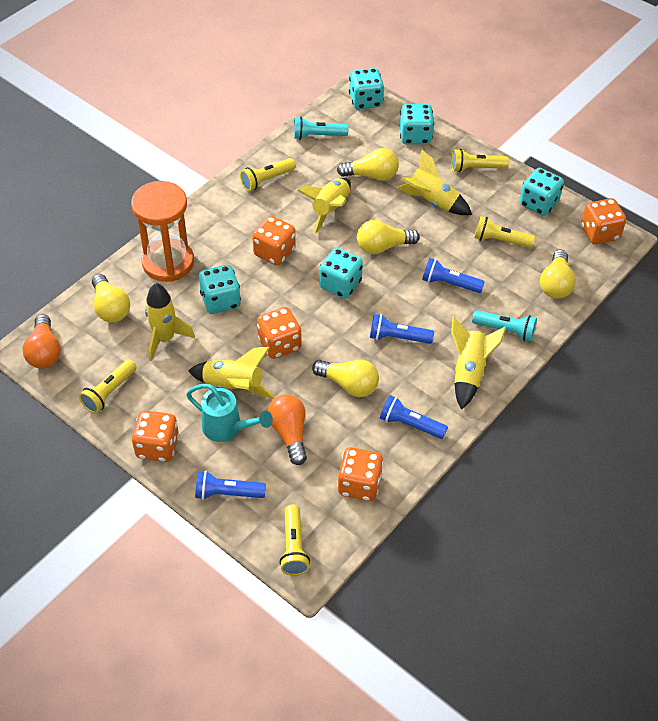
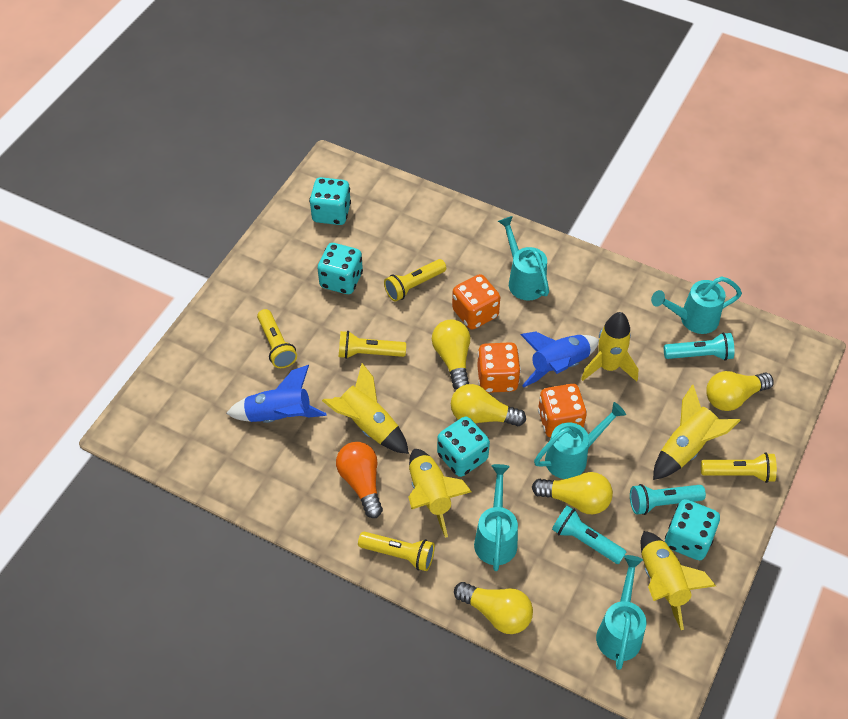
blue flashlight: [195,471,266,500] [370,314,434,344] [380,395,448,439] [422,258,485,293] = 4 -> none = 0
blue rocket: none = 0 -> [226,365,327,423] [520,331,599,387] = 2
orange dice: [132,410,179,462] [252,216,296,266] [257,307,302,359] [337,447,383,501] [581,198,626,245] = 5 -> [452,274,500,329] [477,342,521,393] [538,384,587,437] = 3
orange hourglass: [131,181,194,282] = 1 -> none = 0
orange light bulb: [23,314,61,369] [267,394,307,465] = 2 -> [336,442,383,518] = 1
turquoise dice: [199,265,241,314] [319,248,363,298] [349,68,384,110] [400,104,434,144] [520,168,564,216] = 5 -> [309,177,351,225] [318,243,363,294] [437,417,490,477] [665,499,720,560] = 4
turquoise flashlight: [293,116,348,140] [472,310,537,341] = 2 -> [552,505,626,564] [630,484,706,515] [664,332,734,361] = 3
turquoise watering can: [186,384,273,442] = 1 -> [474,464,518,571] [498,216,549,301] [534,402,626,479] [596,555,646,670] [651,276,742,334] = 5

